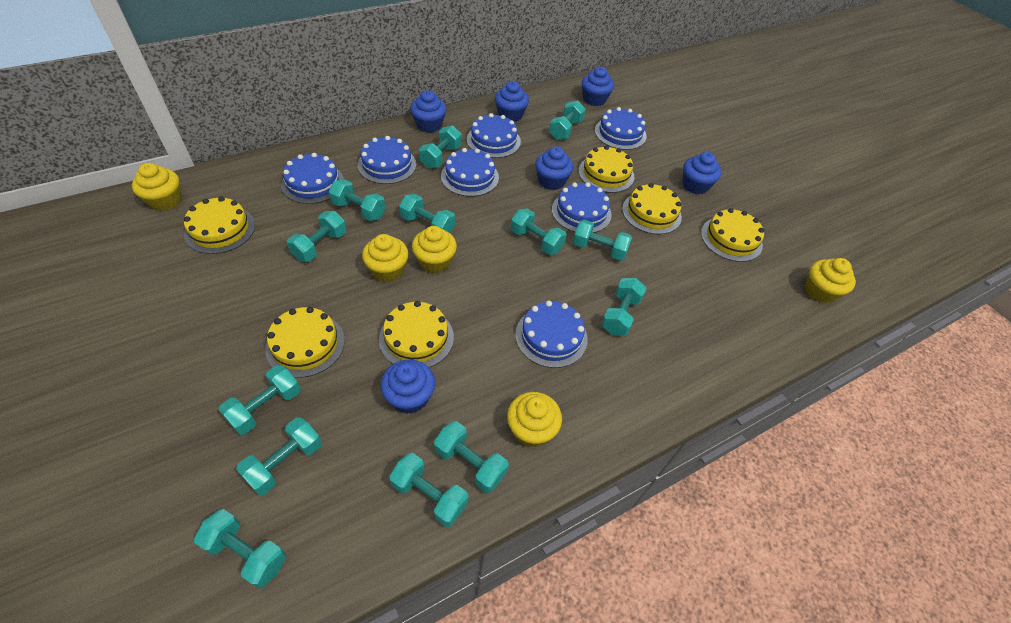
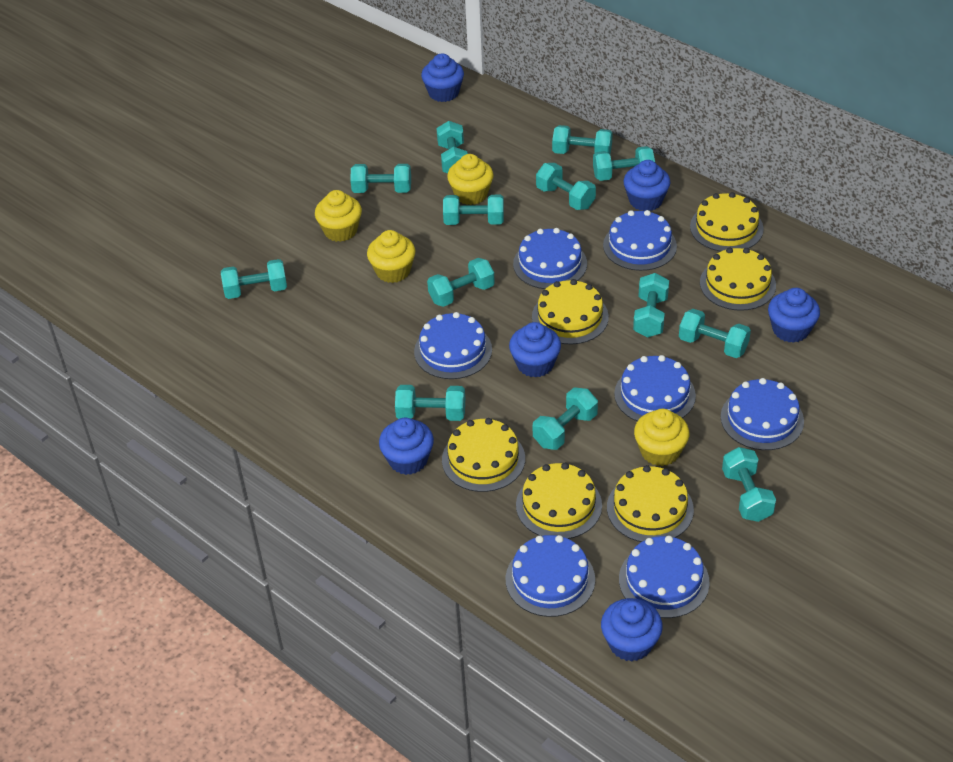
yellow cupcake: [132,163,181,211] [362,234,409,282] [412,226,457,273] [507,392,562,447] [805,258,856,303] = 5 -> [315,190,362,242] [367,230,415,283] [447,154,493,205] [634,409,689,466] = 4

